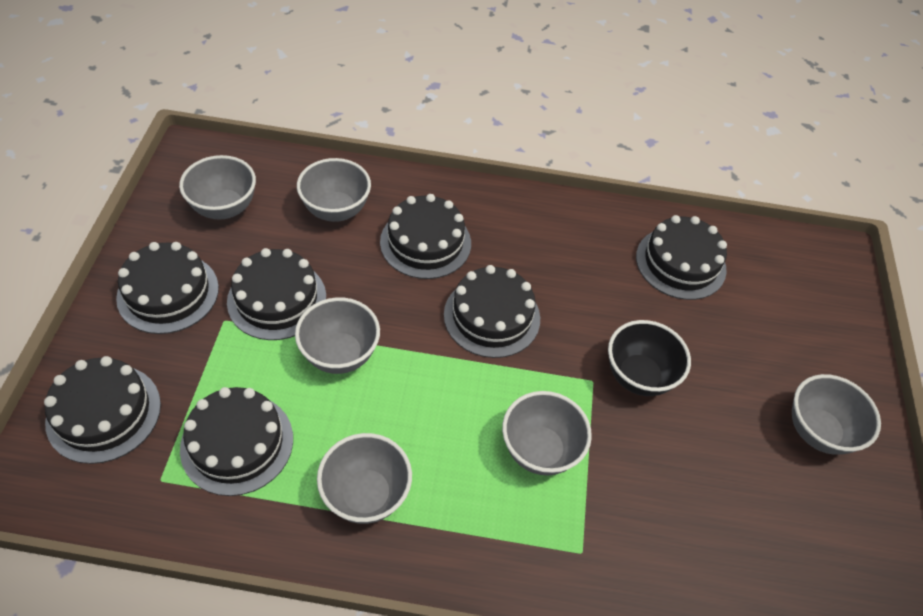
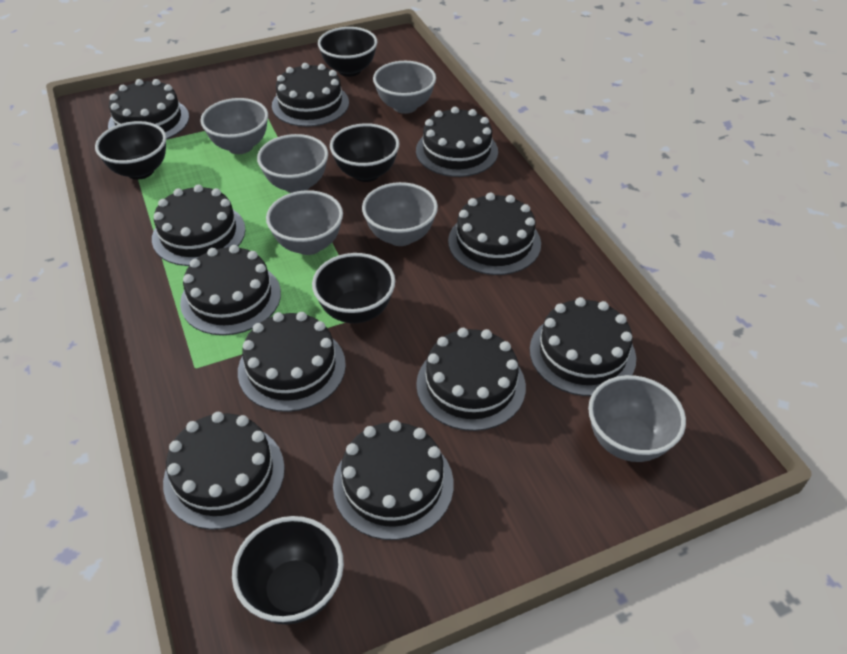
black bowl: [608,320,691,396] = 1 -> [95,121,167,180] [232,516,344,624] [312,253,395,323] [318,27,377,77] [330,123,400,182] = 5
black cake: [44,356,161,464] [116,242,219,334] [180,387,293,496] [227,248,326,340] [380,194,471,279] [444,265,540,358] [636,215,727,300] = 7 -> [108,79,189,140] [152,185,246,266] [163,412,285,530] [180,245,281,335] [238,312,346,412] [272,63,349,127] [333,420,453,540] [416,107,498,177] [416,328,526,431] [448,193,541,275] [530,297,636,396] = 11

